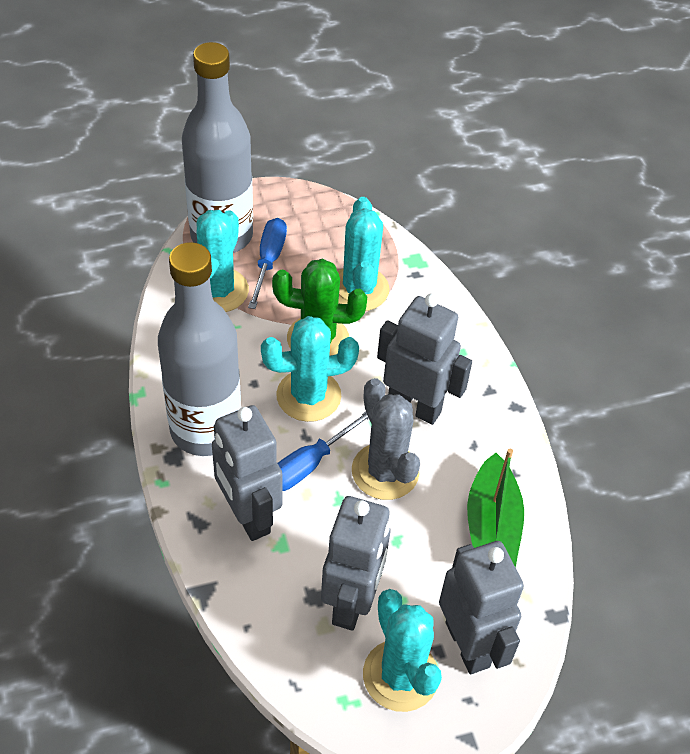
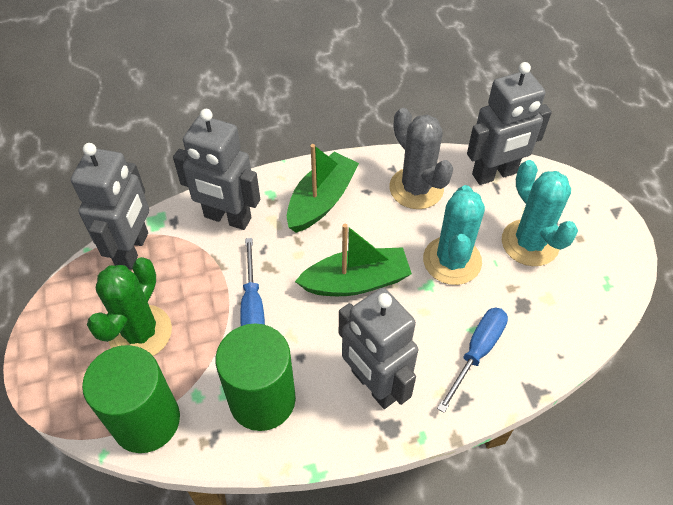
green boat: [467,449,524,568] = 1 -> [287,144,359,233] [295,224,412,296] = 2
green cylinder: none = 0 -> [82,345,180,453] [215,323,296,431] = 2
grey bottle: [158,242,241,456] [182,42,253,253] = 2 -> none = 0
turquoise cactus: [197,210,249,312] [261,316,359,422] [338,197,389,311] [363,589,442,712] = 4 -> [423,185,485,285] [502,160,578,266] = 2

